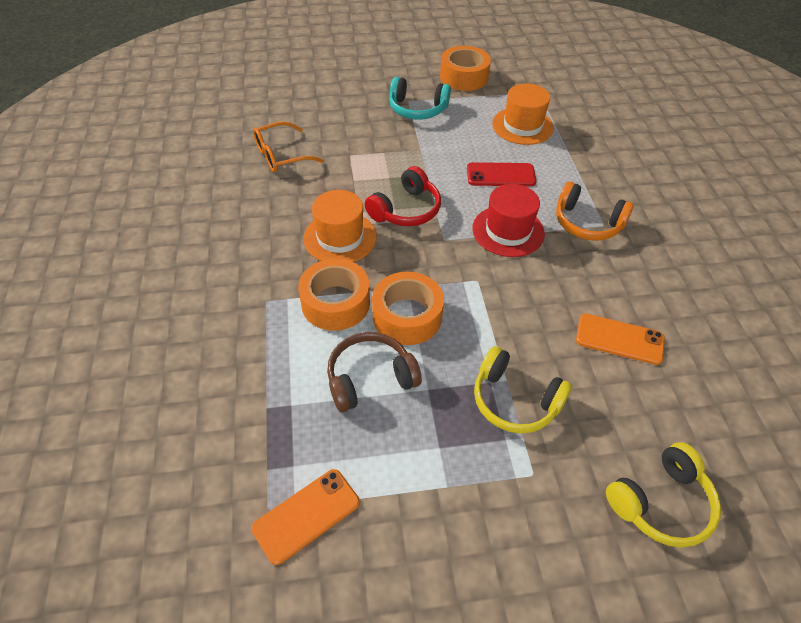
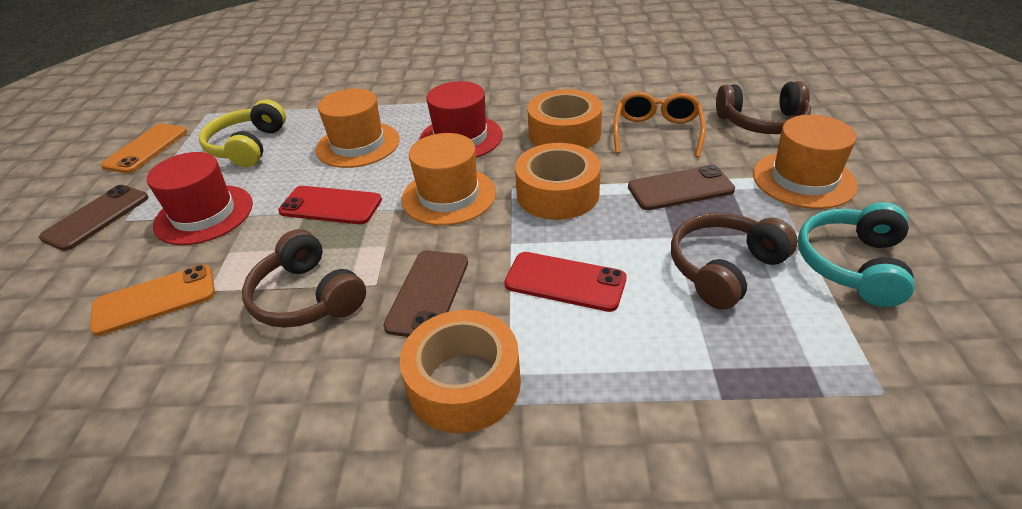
brown headphones: [327,332,422,412] = 1 -> [242,229,366,328] [671,212,798,310] [716,81,811,134] = 3
brown phone: none = 0 -> [39,185,148,251] [383,250,468,337] [628,165,735,210] = 3
orange hat: [303,190,377,262] [492,83,554,145] = 2 -> [316,88,400,168] [401,133,496,226] [753,115,858,209] = 3
orange headphones: [556,181,634,241] = 1 -> none = 0
red hat: [472,184,545,257] = 1 -> [147,152,253,245] [419,81,503,158] = 2
red headphones: [365,166,441,226] = 1 -> none = 0
red phone: [467,162,536,186] = 1 -> [278,186,382,224] [504,252,627,312] = 2
yellow headphones: [474,346,572,433] [606,442,721,548] = 2 -> [199,99,286,167] = 1

